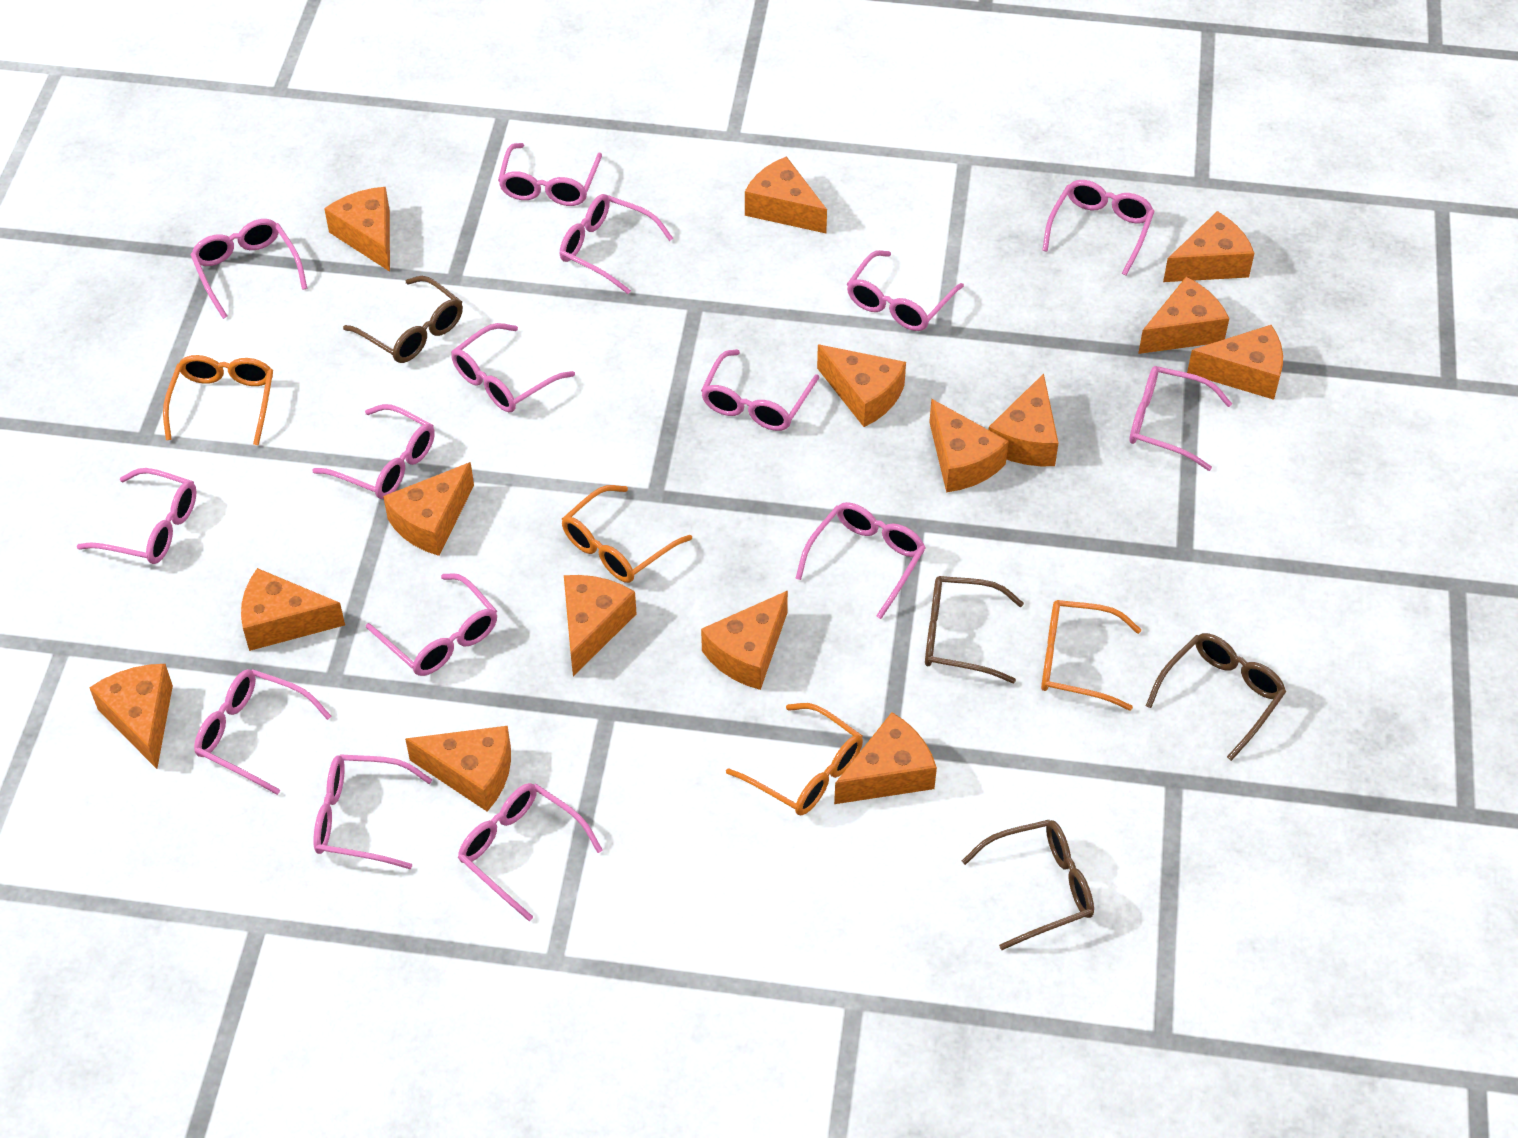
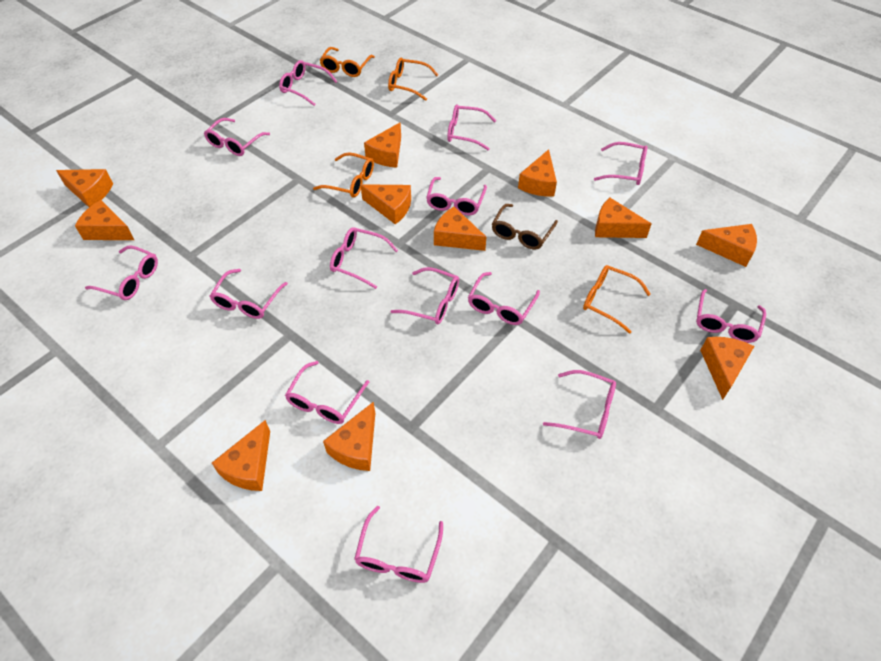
brown glasses: [343,276,463,363] [925,576,1024,683] [962,820,1094,950] [1146,633,1286,761] = 4 -> [492,204,558,249] = 1
orange cheese: [89,664,173,769] [241,568,345,651] [324,187,390,272] [383,462,474,556] [405,726,511,812] [564,575,637,676] [701,590,788,690] [745,156,827,233] [817,345,906,427] [834,712,937,804] [929,399,1009,492] [989,373,1058,466] [1138,277,1229,354] [1163,211,1255,282] [1187,325,1283,400] = 15 -> [56,169,113,207] [75,200,134,240] [212,420,270,491] [323,402,375,471] [361,184,411,224] [364,122,401,168] [434,207,486,251] [518,149,557,197] [595,197,651,238] [696,224,757,267] [700,337,754,400] = 11
pink glasses: [77,468,196,564] [191,219,307,319] [194,669,331,795] [312,404,435,499] [314,754,432,869] [366,573,497,676] [451,323,575,412] [458,783,603,921] [498,143,602,206] [560,194,673,294] [701,349,819,431] [795,502,926,619] [847,250,964,331] [1042,180,1155,275] [1129,366,1232,471] = 15 -> [85,246,158,300] [204,118,270,156] [210,269,288,319] [279,60,337,106] [285,361,369,424] [330,227,398,289] [354,506,443,583] [391,267,459,324] [426,177,487,215] [447,105,496,150] [468,272,540,325] [543,370,616,439] [594,142,647,185] [696,289,766,343] = 14

